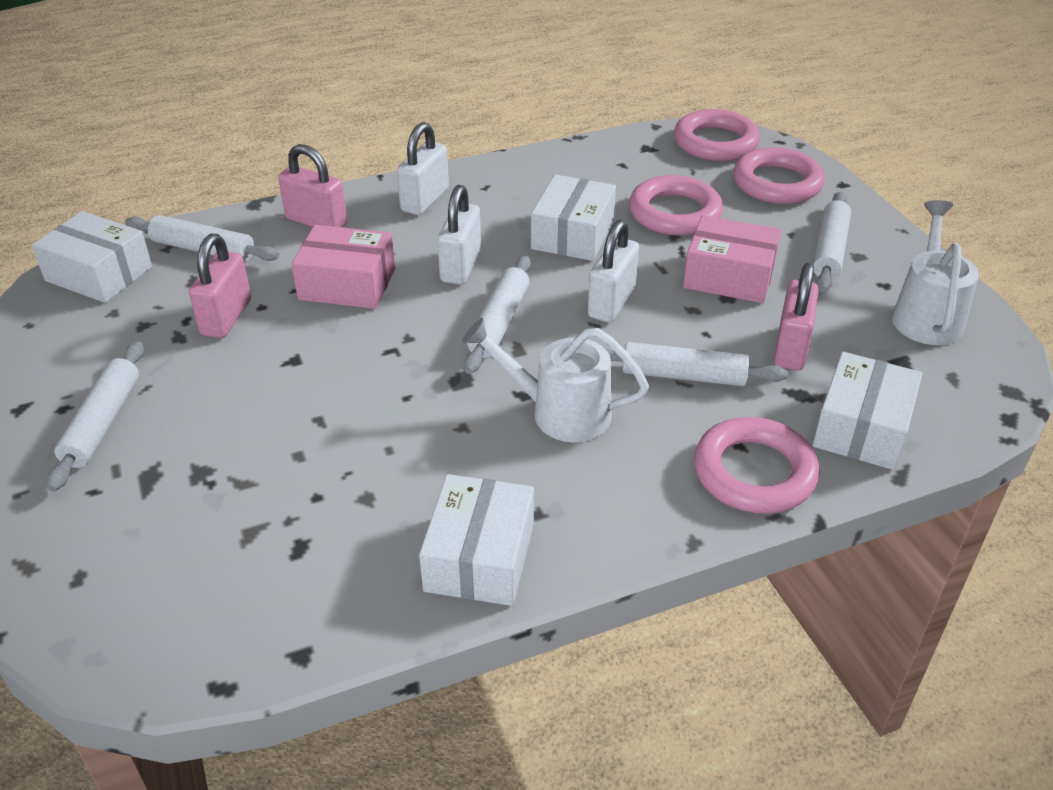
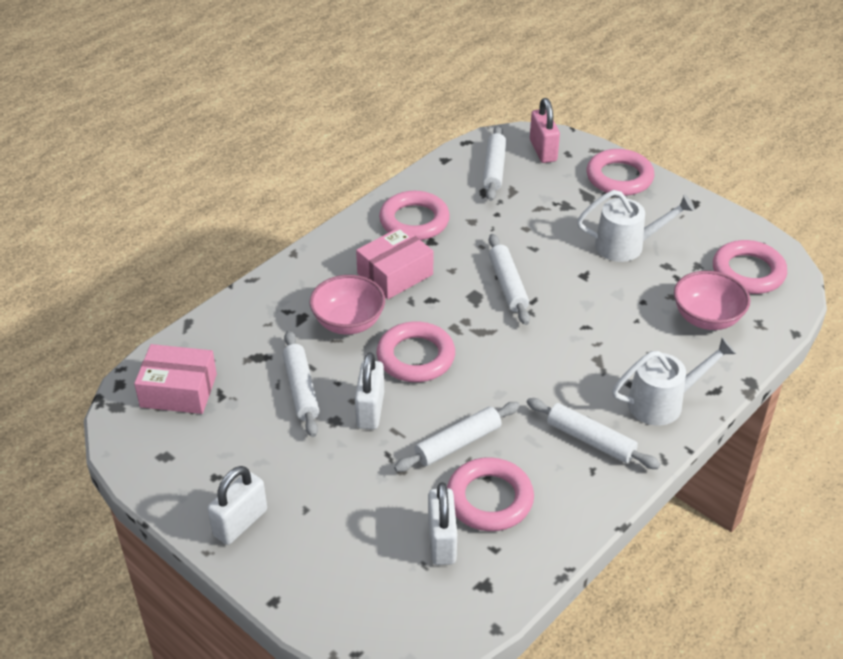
pink bowl: none = 0 -> [309,275,385,335] [674,271,750,330] = 2
pink padlock: [189,234,251,338] [278,144,347,227] [774,263,819,370] = 3 -> [530,98,560,163] = 1
pink ring: [629,175,723,236] [674,109,760,161] [694,417,820,514] [733,147,825,204] = 4 -> [377,321,455,382] [379,191,450,240] [447,457,534,531] [587,149,655,196] [713,240,787,294] = 5
white box: [32,211,152,303] [419,474,534,606] [531,174,616,261] [813,352,922,470] = 4 -> none = 0

